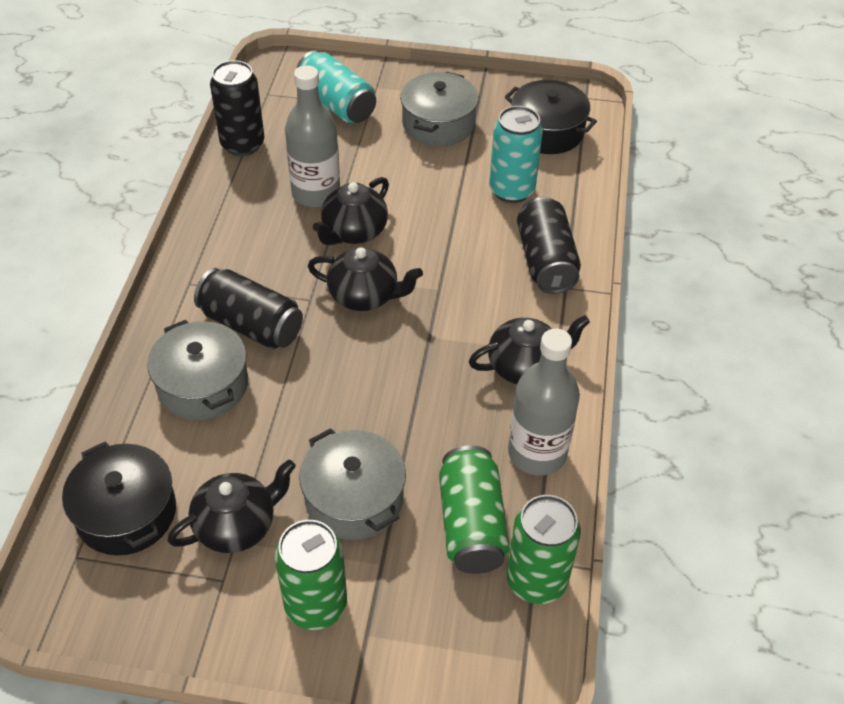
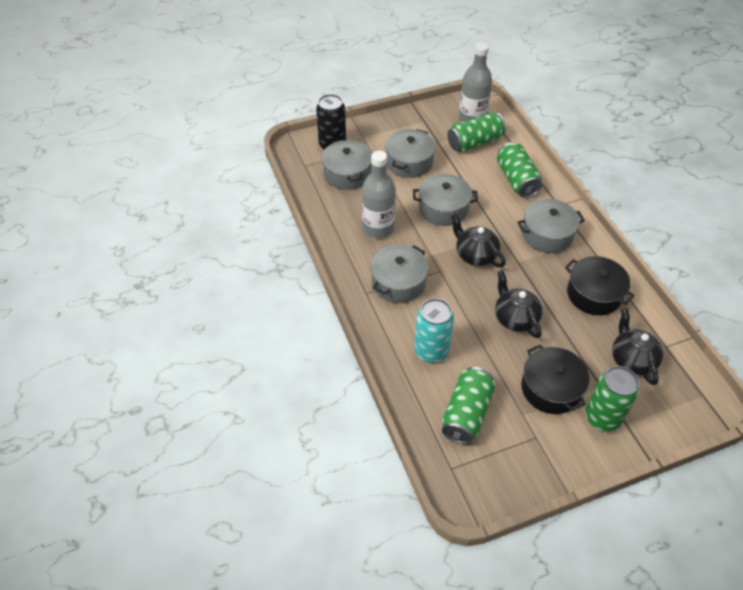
black can: [194,268,303,349] [210,60,265,156] [517,197,581,294] = 3 -> [316,94,346,150] = 1
black teapot: [167,459,296,553] [308,247,423,311] [313,177,389,245] [469,315,590,384] = 4 -> [451,213,506,267] [495,270,543,338] [612,308,663,385] = 3
green can: [275,520,347,630] [439,445,510,574] [506,495,581,604] = 3 -> [442,367,495,444] [447,112,506,152] [497,142,542,198] [585,366,639,432] = 4
grey pot: [147,320,248,420] [299,428,406,540] [400,72,479,146] = 3 -> [321,139,372,190] [370,245,429,303] [385,129,436,178] [413,174,478,226] [517,199,585,253] = 5
turquoise can: [296,51,376,123] [489,106,543,203] = 2 -> [414,298,454,363] = 1

